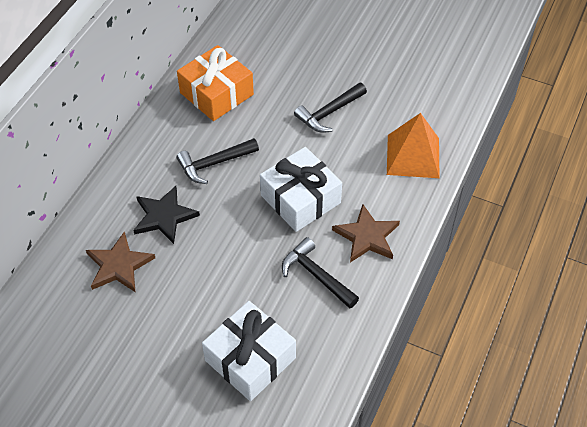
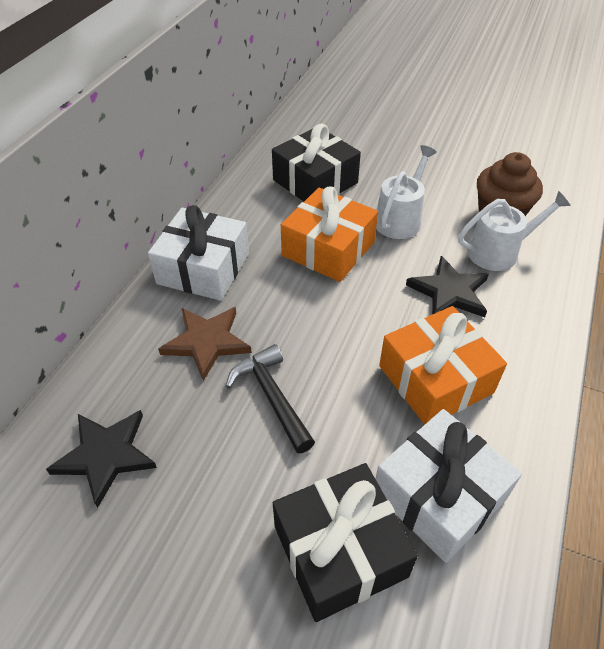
black gift: none = 0 -> [272,124,361,201] [273,463,418,622] = 2
black hammer: [176,138,259,184] [282,237,359,309] [294,83,367,133] = 3 -> [226,344,315,453] = 1
black star: [133,186,200,244] = 1 -> [46,410,157,508] [406,256,489,317] = 2
brown cupcake: none = 0 -> [477,152,543,216] = 1
brown star: [86,231,155,293] [332,204,400,263] = 2 -> [158,307,252,381] = 1
orange gift: [177,45,254,121] = 1 -> [281,186,378,282] [379,306,507,425] = 2
orange pyramid: [387,113,439,178] = 1 -> none = 0
white watering can: none = 0 -> [376,145,437,239] [458,191,571,271] = 2

